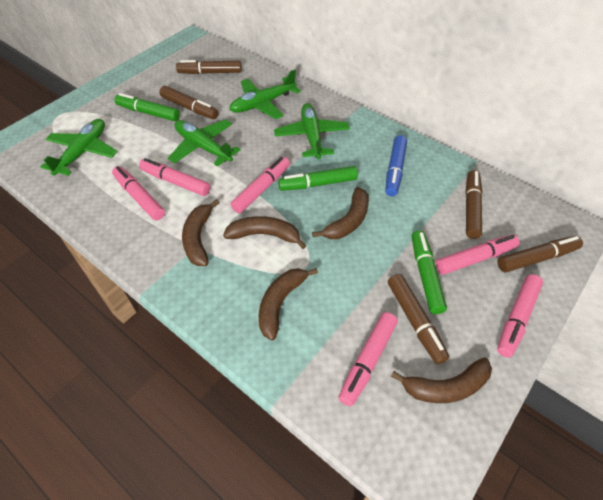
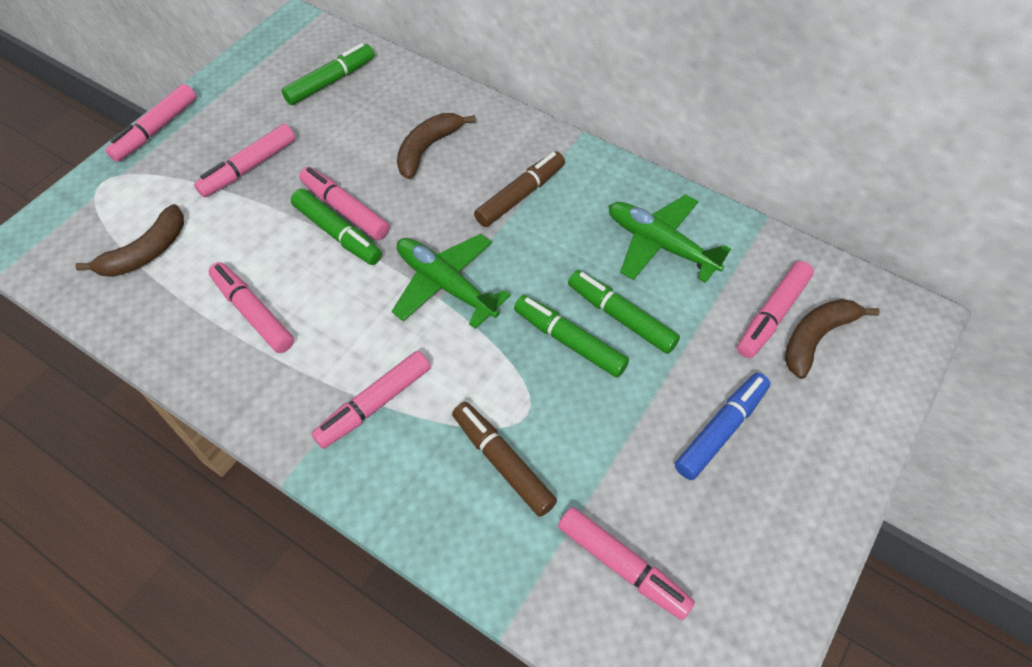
brown banana: [182,199,220,266] [223,216,307,249] [259,268,318,340] [312,187,369,239] [391,357,492,403] = 5 -> [75,204,184,277] [397,113,476,179] [785,299,880,379] = 3
brown marker: [160,86,219,119] [176,60,242,74] [388,274,449,364] [465,170,482,239] [498,236,583,272] = 5 -> [452,402,557,517] [474,151,565,227] = 2
green marker: [114,93,180,121] [278,166,358,191] [412,230,447,314] = 3 -> [282,43,374,105] [291,189,382,265] [514,295,629,377] [568,270,680,354] = 4
green plane: [41,119,118,176] [168,119,241,167] [229,70,301,119] [274,103,350,159] = 4 -> [392,234,511,329] [609,195,731,283] = 2
pink marker: [112,166,165,221] [139,158,210,196] [231,157,290,213] [338,312,398,406] [436,235,520,275] [497,274,543,358] = 6 -> [106,84,197,162] [194,124,296,197] [208,262,294,353] [299,167,389,240] [311,351,431,449] [558,507,695,620] [737,261,814,358] = 7

